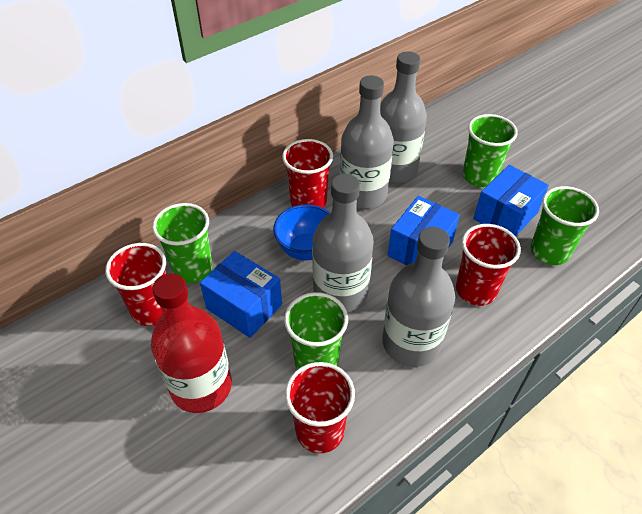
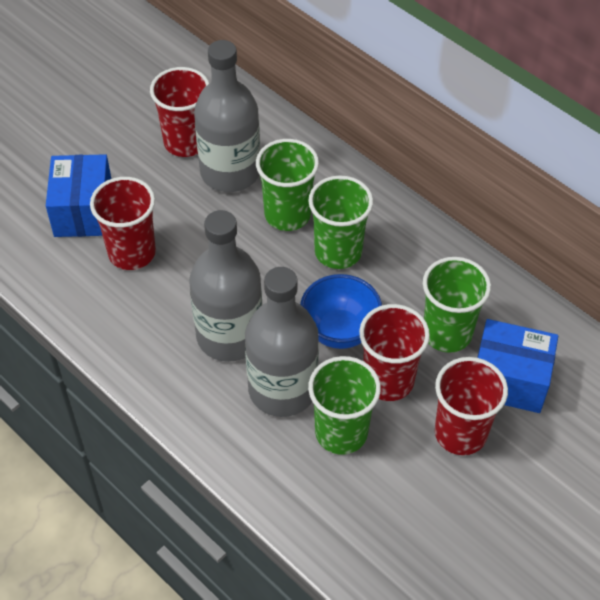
blue box: [200,251,282,338] [388,196,460,266] [473,165,549,237] = 3 -> [46,154,111,237] [477,319,558,413] = 2
grey bottle: [312,174,374,312] [340,75,394,209] [380,51,427,183] [382,227,455,367] = 4 -> [189,210,262,362] [194,40,260,192] [245,267,319,417] = 3
red bottle: [151,273,232,413] = 1 -> none = 0

